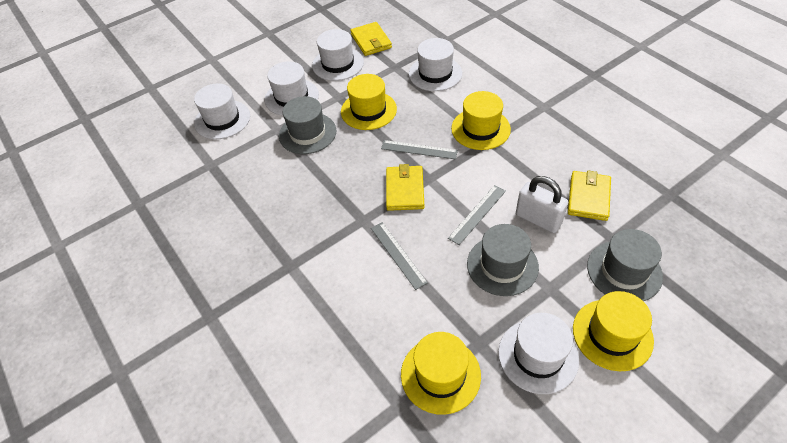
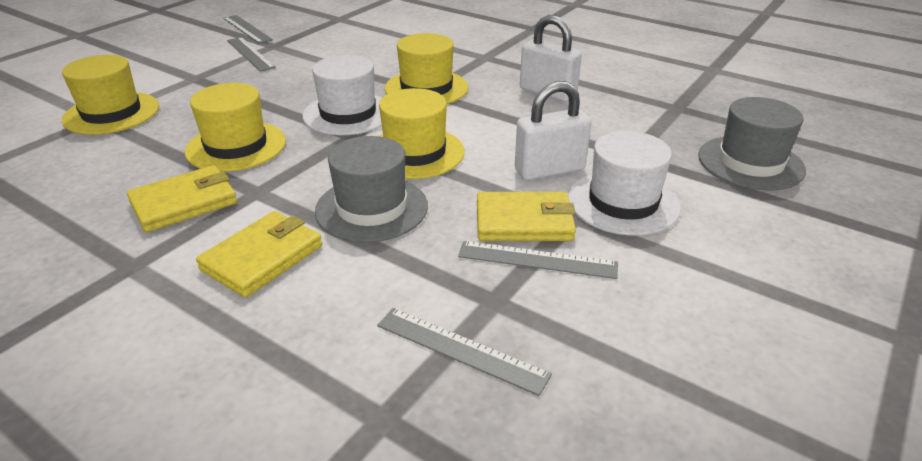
grey hat: [279,96,336,154] [467,224,539,296] [587,229,663,301] = 3 -> [315,136,428,242] [698,97,806,190] = 2
grey ruler: [371,222,428,290] [381,140,458,159] [448,185,506,245] = 3 -> [223,15,273,44] [227,37,276,72] [377,308,552,396] [458,241,618,279] = 4
white hat: [194,83,250,140] [264,61,319,116] [312,29,364,81] [409,38,462,91] [498,313,579,394] = 5 -> [302,55,382,135] [568,131,681,236] = 2
white padlock: [516,176,568,233] = 1 -> [515,81,592,180] [520,15,582,102] = 2

